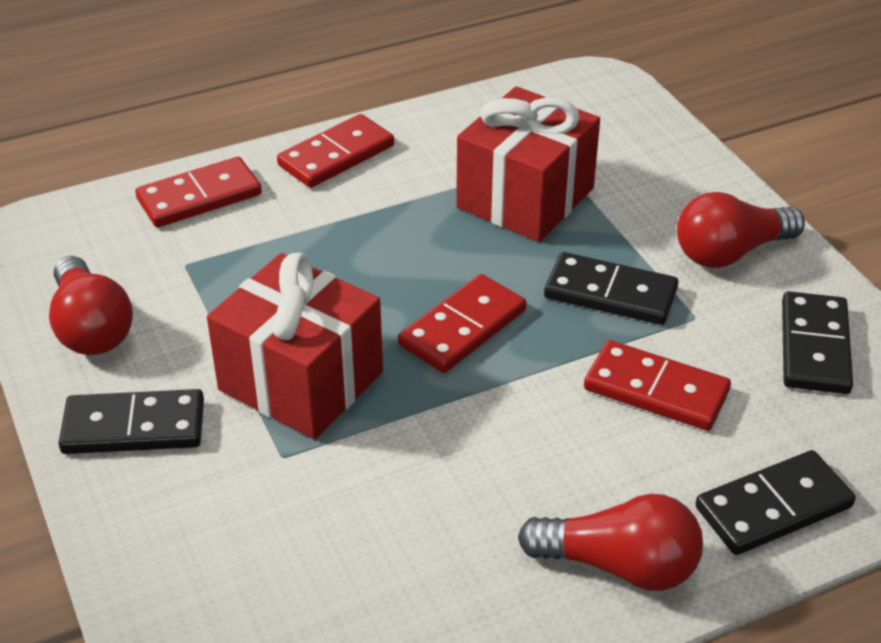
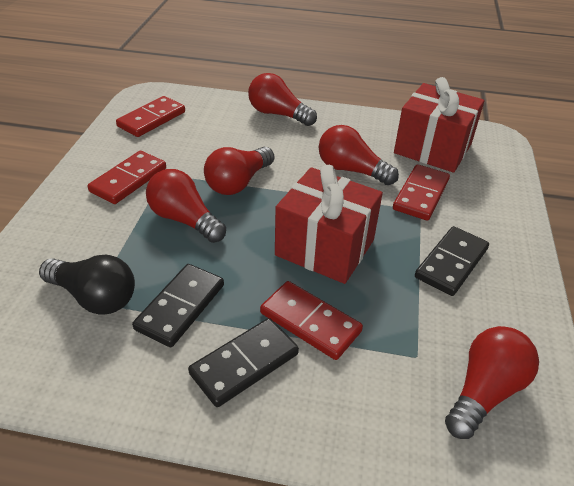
black domino: [58,389,204,454] [544,252,678,325] [695,450,856,555] [782,291,853,394] = 4 -> [132,264,224,347] [188,318,299,407] [415,226,489,296] = 3
black light bulb: none = 0 -> [39,255,135,315] = 1
red light bulb: [49,256,133,355] [518,494,703,591] [677,192,805,268] = 3 -> [146,169,226,243] [204,147,274,195] [248,73,317,126] [319,125,399,185] [445,326,539,439] = 5

